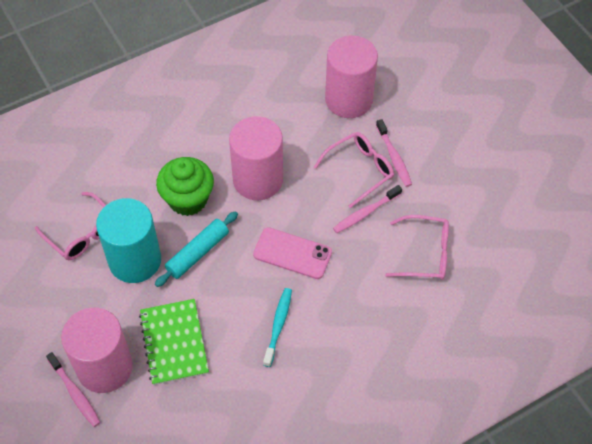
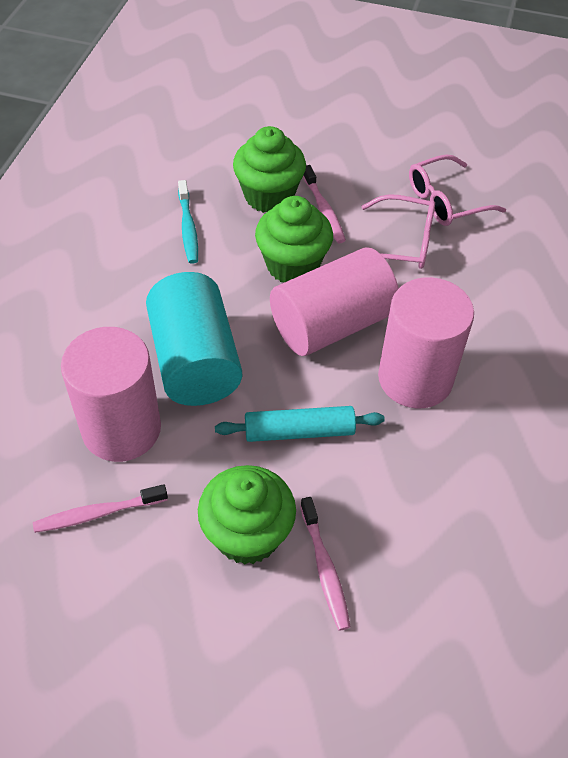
green cupcake: [156,157,214,216] = 1 -> [198,465,296,565] [233,126,306,213] [255,196,333,282] = 3
green notebook: [139,299,209,385] = 1 -> none = 0
pink glasses: [35,192,106,260] [314,132,394,208] [385,215,449,280] = 3 -> [362,194,435,269] [409,154,506,226] = 2
pink phone: [253,227,332,279] = 1 -> none = 0

